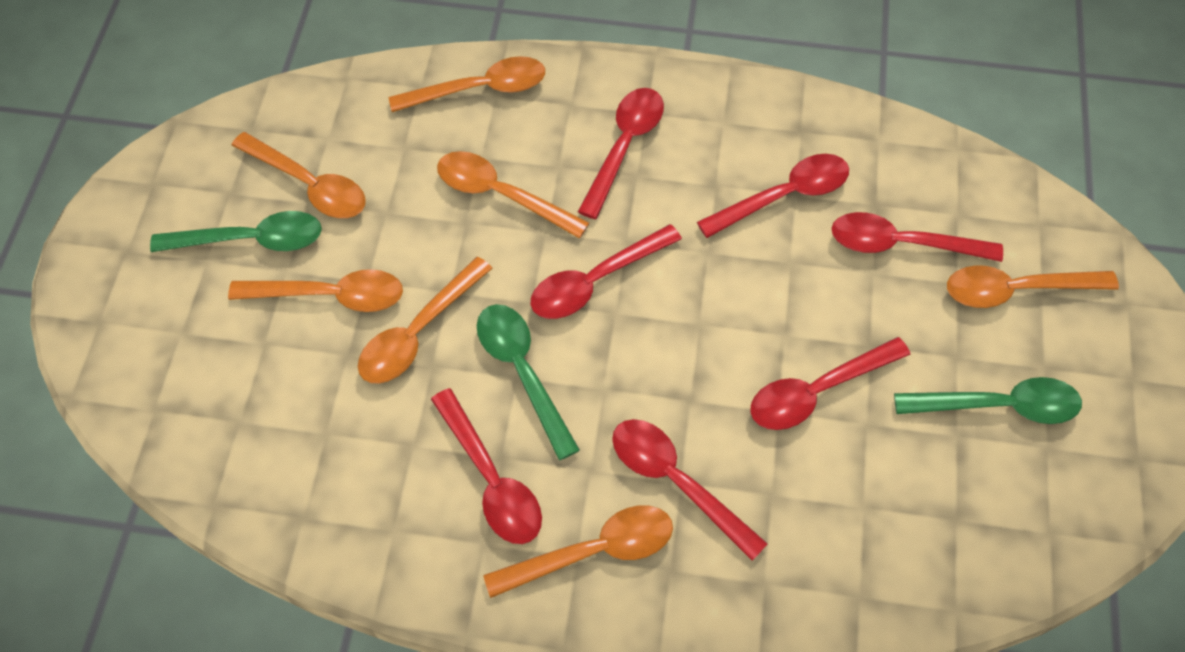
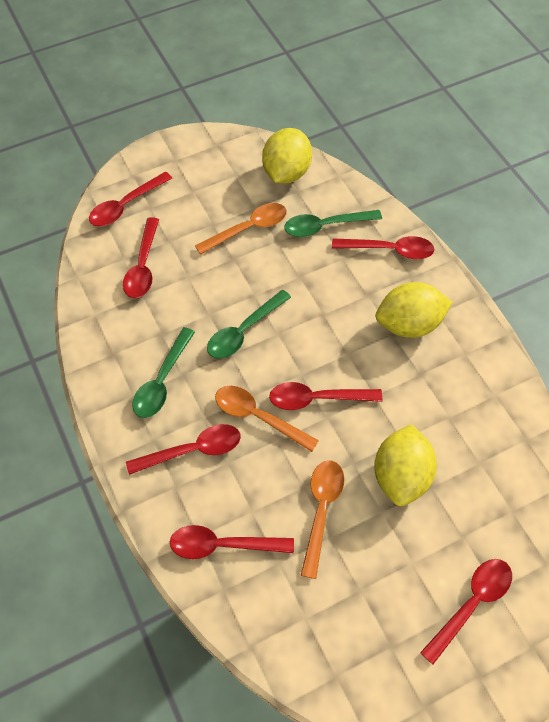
orange spoon: [228,269,403,312] [231,132,366,218] [358,257,493,384] [388,56,545,112] [437,151,589,239] [483,505,673,598] [947,265,1119,308] = 7 -> [195,203,287,255] [215,386,319,452] [301,461,345,579] = 3
yellow lemon: none = 0 -> [262,128,312,183] [374,424,437,506] [376,282,453,338] = 3

